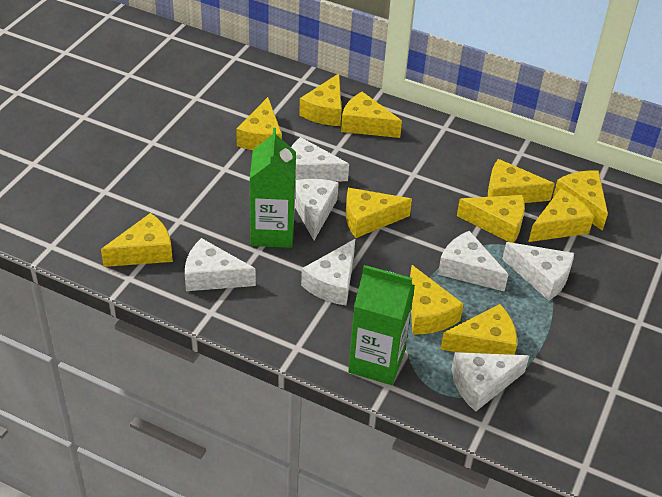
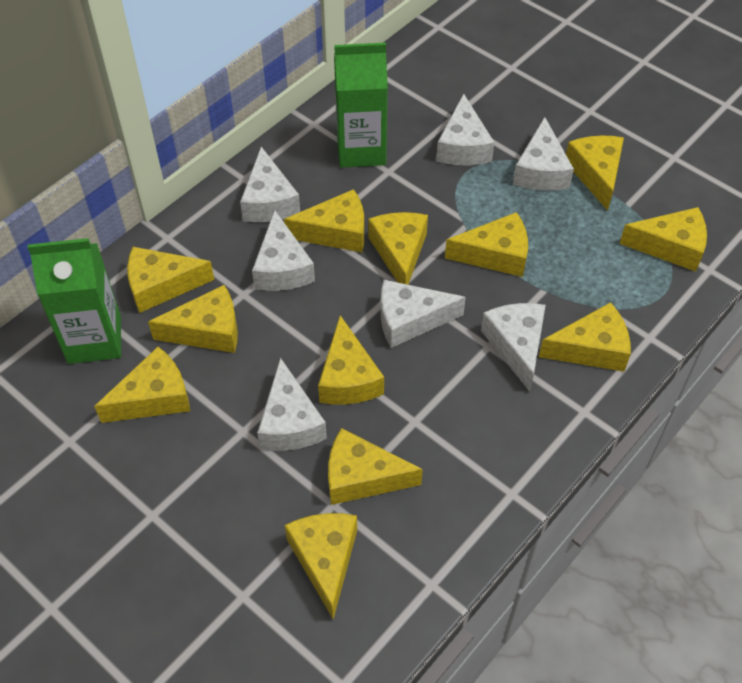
yellow cheese: [101,213,173,267] [236,97,282,150] [299,73,342,126] [341,92,402,138] [346,188,412,238] [410,265,464,335] [440,304,517,355] [457,195,525,243] [488,159,555,203] [528,189,594,242] [553,170,608,231] = 11 -> [94,347,190,423] [127,247,214,313] [148,285,238,353] [284,189,364,252] [285,513,357,620] [318,315,384,404] [328,428,423,505] [368,212,428,285] [445,212,528,277] [539,302,631,372] [566,136,624,211] [619,207,707,272] = 12

